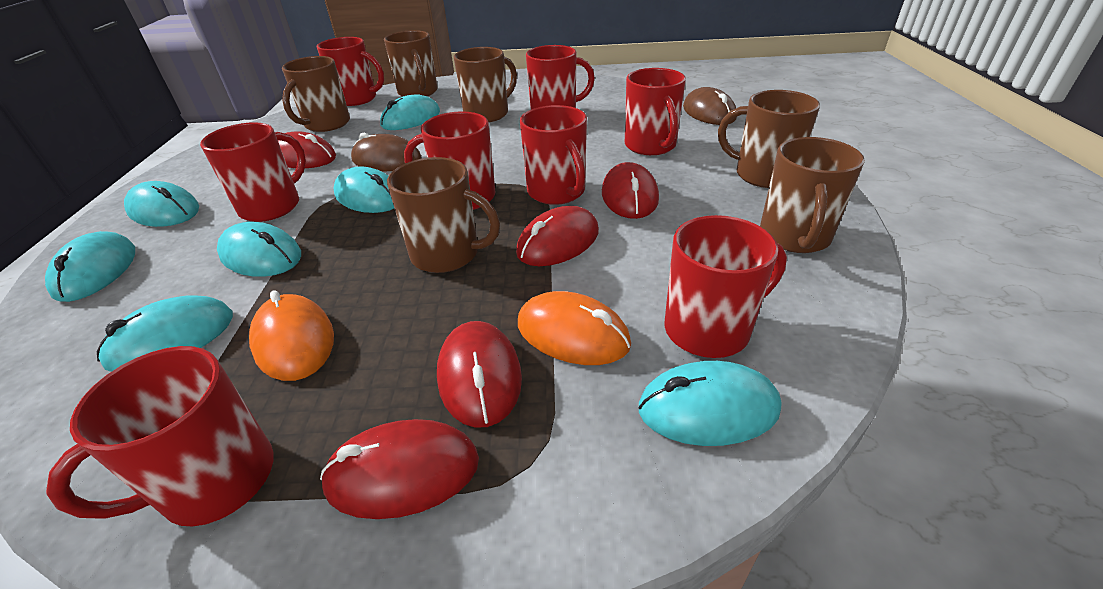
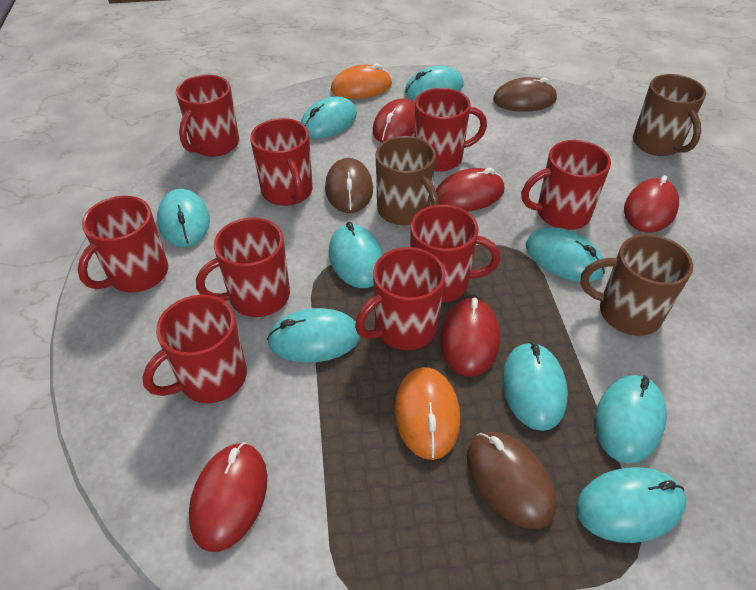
brown mouse: [351,133,422,171] [683,87,737,125] = 2 -> [325,158,373,213] [467,432,556,529] [493,77,557,112] = 3
brown mug: [282,56,350,132] [384,30,438,97] [387,157,500,273] [454,47,517,122] [718,90,820,188] [760,137,865,253] = 6 -> [375,136,439,226] [580,234,693,336] [633,74,706,156] = 3
red mug: [46,346,274,526] [200,122,306,222] [317,37,384,106] [404,111,495,210] [520,105,587,205] [526,45,595,110] [625,68,686,155] [665,215,787,358] = 8 -> [78,196,168,293] [142,295,247,403] [176,75,239,157] [196,217,290,317] [250,118,313,206] [355,247,446,350] [410,205,500,302] [414,88,487,172] [521,140,611,230] = 9
turquoise mouse: [45,231,135,302] [97,295,233,372] [124,181,199,227] [217,222,301,277] [334,166,394,213] [380,94,440,130] [638,361,782,446] = 7 -> [157,189,210,247] [267,308,360,363] [301,96,357,139] [329,222,383,288] [405,66,464,100] [502,342,568,431] [526,227,605,282] [576,467,686,543] [595,375,667,463] = 9

